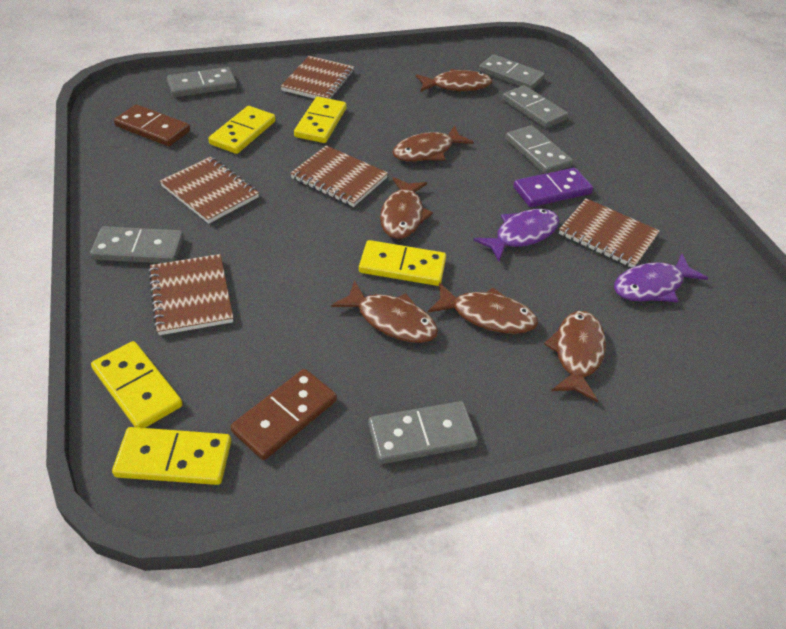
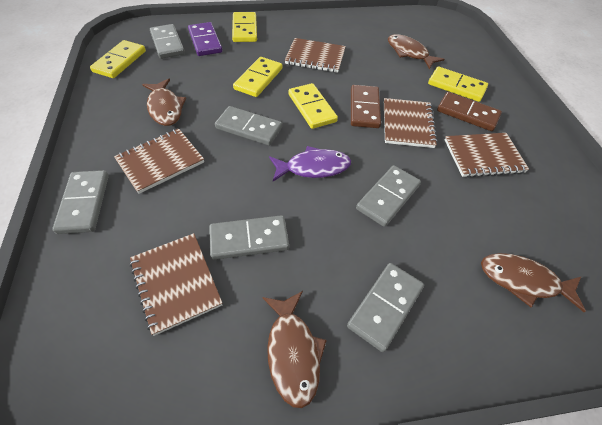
brown fish: [331,280,438,343] [380,177,433,239] [392,126,474,161] [416,69,492,92] [428,283,538,334] [544,311,606,402] = 6 -> [142,79,186,126] [263,291,327,408] [388,34,445,69] [481,253,586,312] = 4
purple fish: [473,209,559,261] [614,254,708,302] = 2 -> [269,146,351,181] = 1

